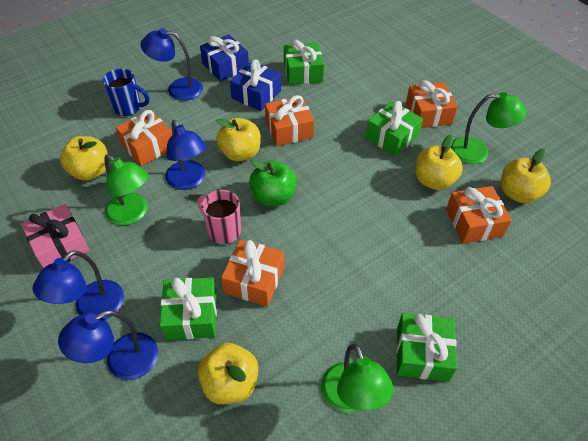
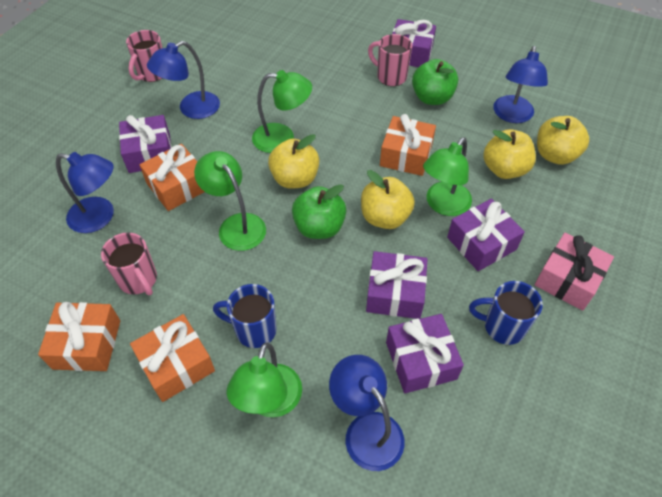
blue gift: [200,34,249,81] [230,59,281,111] = 2 -> none = 0
blue mug: [103,69,149,116] = 1 -> [213,284,277,348] [469,281,543,345] = 2
green apple: [249,159,297,206] = 1 -> [292,184,346,239] [412,59,458,105] = 2
green gift: [160,277,217,340] [284,40,324,85] [365,101,423,156] [396,313,457,382] = 4 -> none = 0
green lamp: [104,154,149,225] [321,344,393,413] [451,92,527,164] = 3 -> [194,151,266,251] [227,342,302,417] [252,70,312,153] [423,137,472,216] = 4
orange gift: [115,110,172,166] [221,239,284,307] [265,95,314,146] [406,80,458,128] [446,186,512,244] = 5 -> [38,302,120,371] [130,314,215,402] [140,144,204,211] [380,114,436,176] = 4
pink mug: [197,190,241,244] = 1 -> [101,232,157,295] [126,30,162,82] [368,34,412,86] = 3
purple gift: none = 0 -> [119,115,172,173] [366,251,428,319] [386,314,464,393] [392,19,436,67] [447,199,525,271] = 5
yellow apple: [60,136,108,181] [198,343,259,404] [216,118,261,161] [416,134,463,190] [501,148,551,203] = 5 -> [268,134,319,189] [361,170,415,229] [483,129,536,179] [537,116,589,165] = 4

